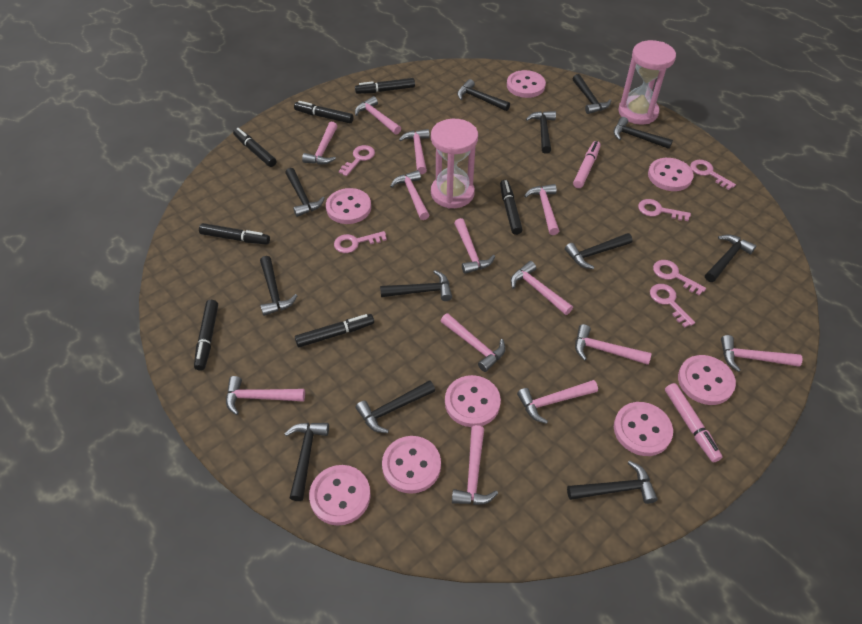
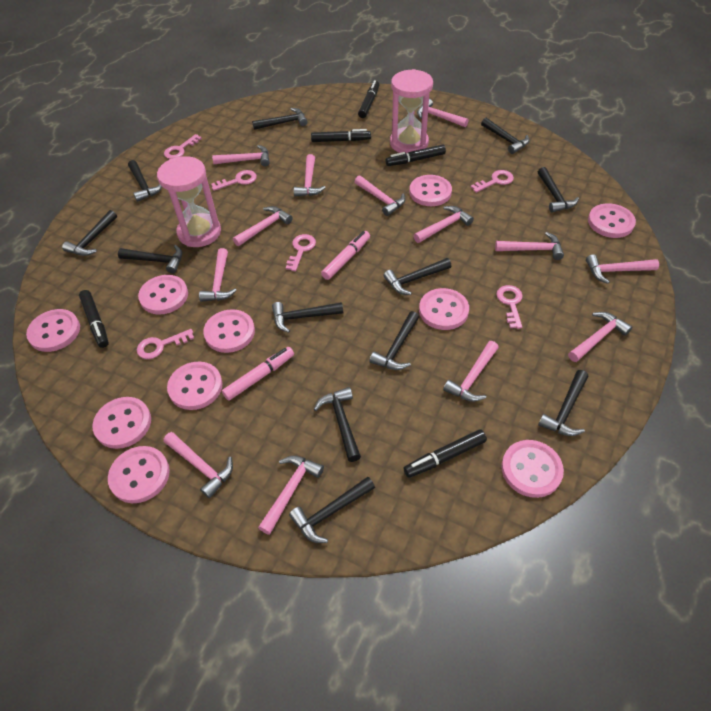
black marker: [194,300,218,371] [199,223,270,245] [233,128,276,167] [294,101,353,123] [295,314,374,347] [355,78,415,94] [500,180,523,235] = 7 -> [79,290,109,348] [311,129,371,142] [358,80,379,118] [385,145,446,166] [404,429,487,478] = 5
pink button: [309,465,371,526] [326,188,371,224] [382,436,441,494] [445,375,501,427] [507,70,546,98] [614,402,673,456] [648,158,694,191] [678,355,736,405] = 8 -> [26,309,80,352] [92,397,151,449] [108,446,170,503] [138,275,188,315] [167,362,222,410] [203,309,255,353] [409,175,452,206] [419,288,469,330] [501,440,564,498] [588,203,636,238] = 10

